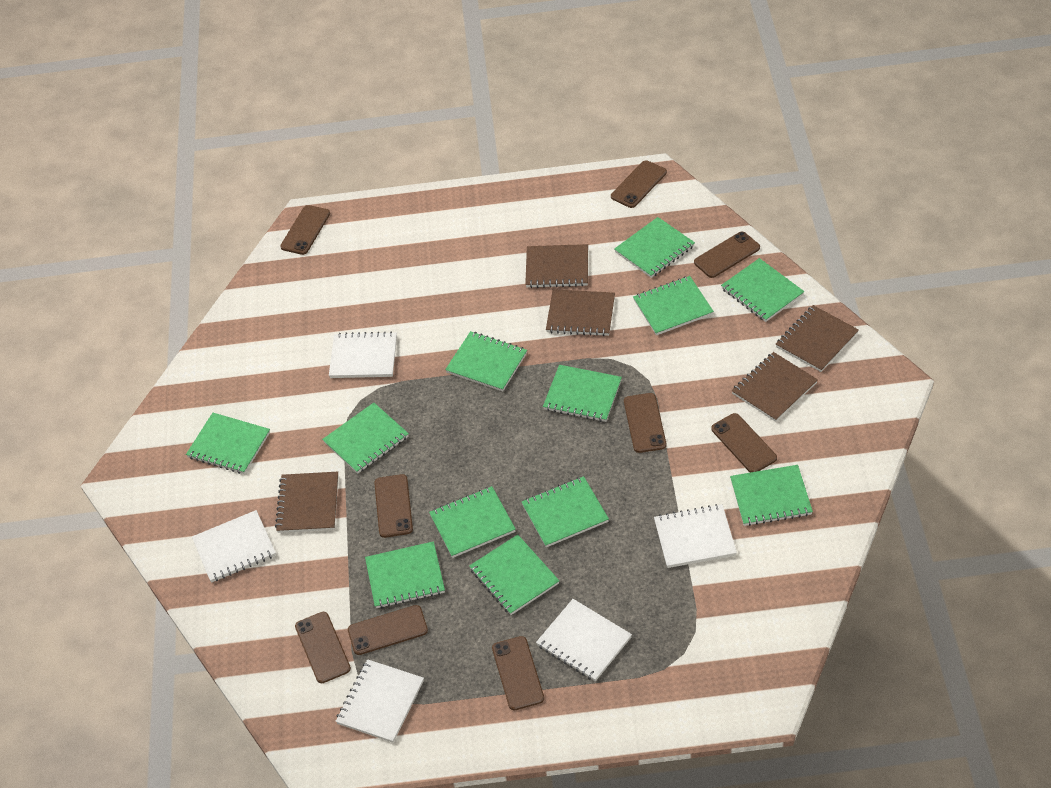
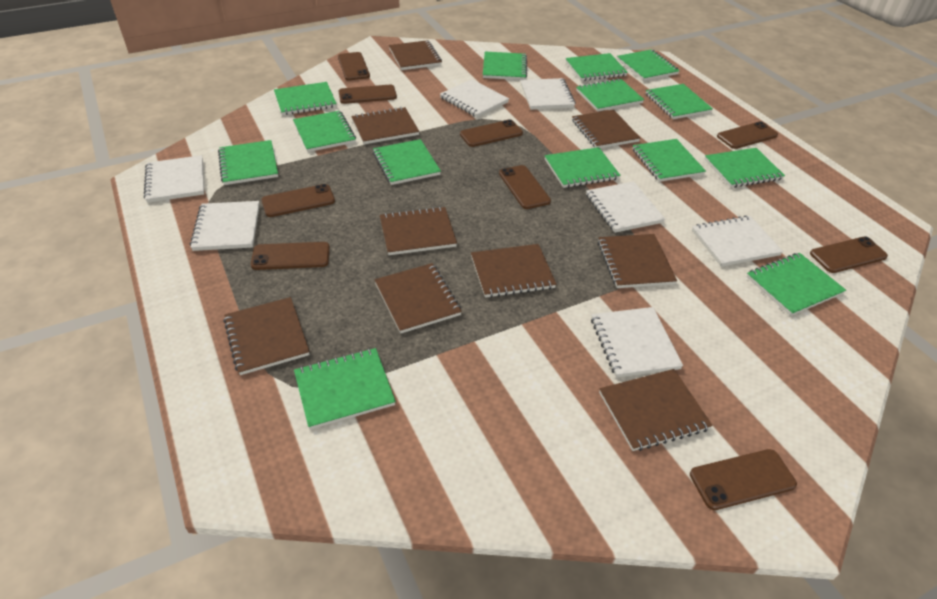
brown notebook: [275,472,338,533] [525,244,588,288] [546,289,615,336] [732,352,818,422] [776,305,859,372] = 5 -> [223,297,310,375] [351,107,419,144] [374,263,462,333] [380,206,457,255] [389,40,442,70] [471,244,556,298] [572,110,640,148] [598,234,677,288] [599,369,713,451] = 9
green notebook: [186,413,270,474] [322,403,409,474] [365,541,445,608] [429,486,516,558] [445,331,527,391] [469,534,559,615] [522,476,609,547] [543,365,622,422] [614,217,695,278] [633,276,714,335] [721,258,804,322] [730,465,813,526] = 12 -> [218,140,278,185] [274,82,337,115] [293,111,356,152] [294,348,396,430] [373,139,441,185] [483,52,527,80] [544,147,621,188] [566,53,628,81] [576,78,644,112] [617,50,680,81] [633,139,706,182] [646,84,713,119] [705,148,785,188] [747,253,846,316] = 14
white notebook: [192,510,276,583] [329,331,397,378] [336,659,424,743] [536,599,632,681] [654,504,737,568] = 5 -> [144,155,204,203] [190,201,260,251] [440,79,509,118] [520,78,576,110] [586,181,665,233] [591,307,683,378] [692,216,783,267] = 7

